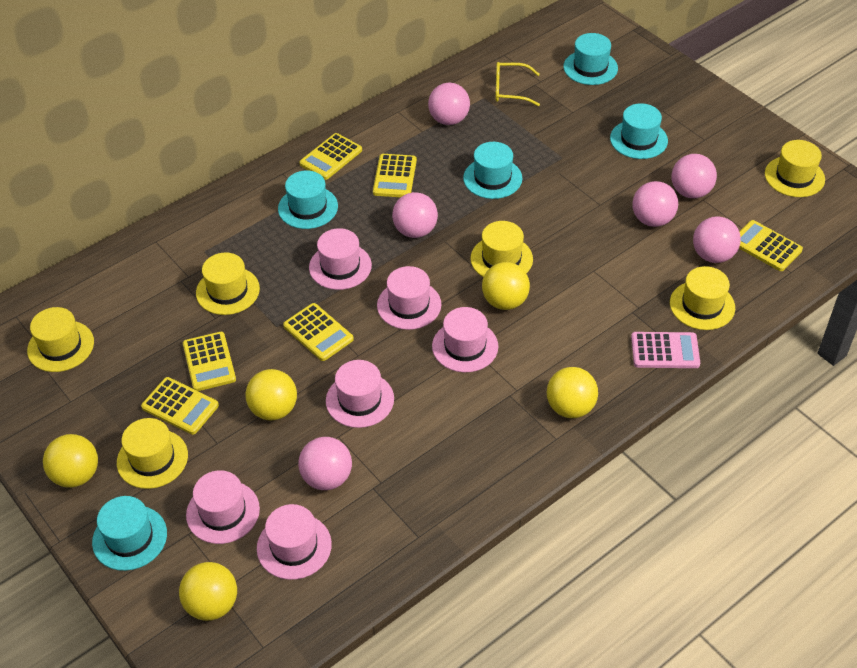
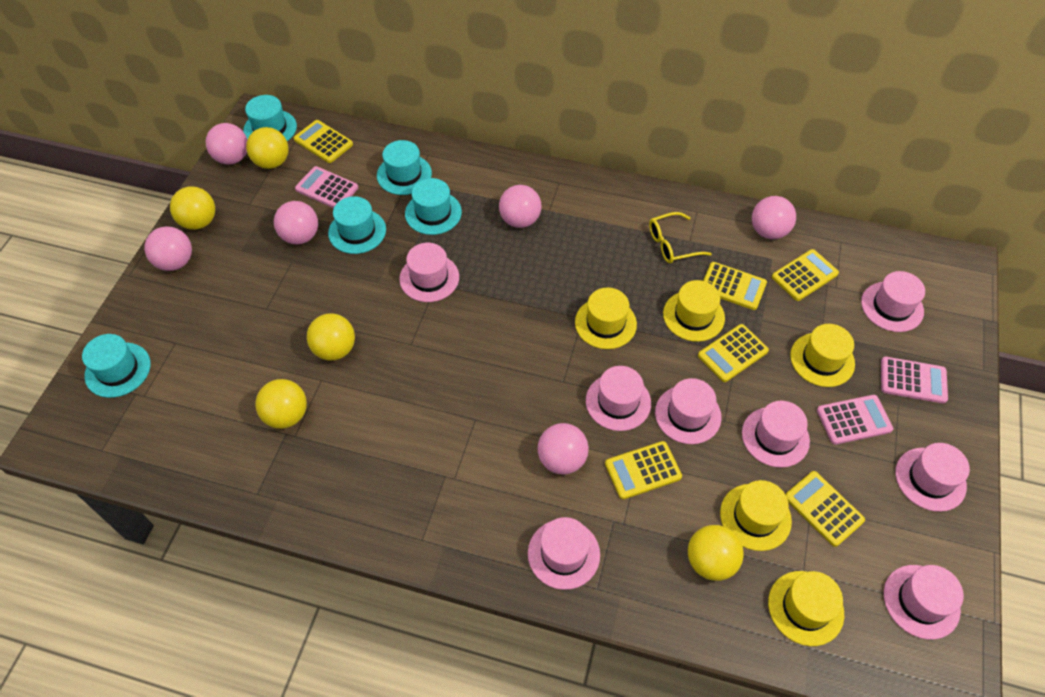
pink calculator: [631,332,700,368] = 1 -> [295,166,358,208] [817,395,894,445] [881,357,948,404] = 3
pink hat: [186,470,260,544] [257,504,332,580] [309,228,372,290] [326,360,394,428] [377,266,441,330] [432,307,498,372] = 6 -> [399,243,459,302] [528,517,600,590] [586,366,651,431] [655,378,722,444] [742,401,810,468] [861,271,925,332] [884,565,964,640] [895,443,970,512] = 8
yellow hat: [27,307,94,372] [117,418,188,489] [196,253,260,315] [470,221,533,277] [670,266,735,330] [765,140,825,197] = 6 -> [575,287,637,349] [663,280,725,342] [720,480,792,551] [768,571,844,646] [790,324,855,387] = 5

